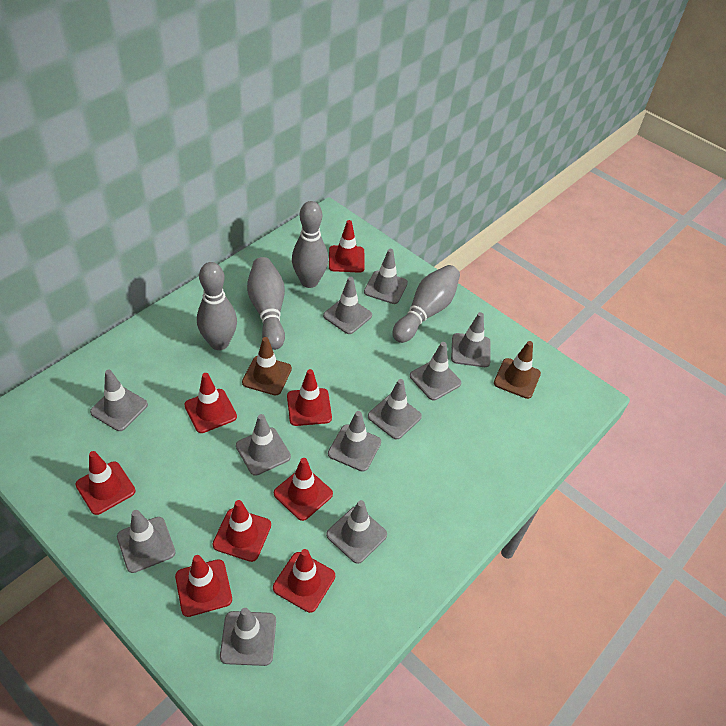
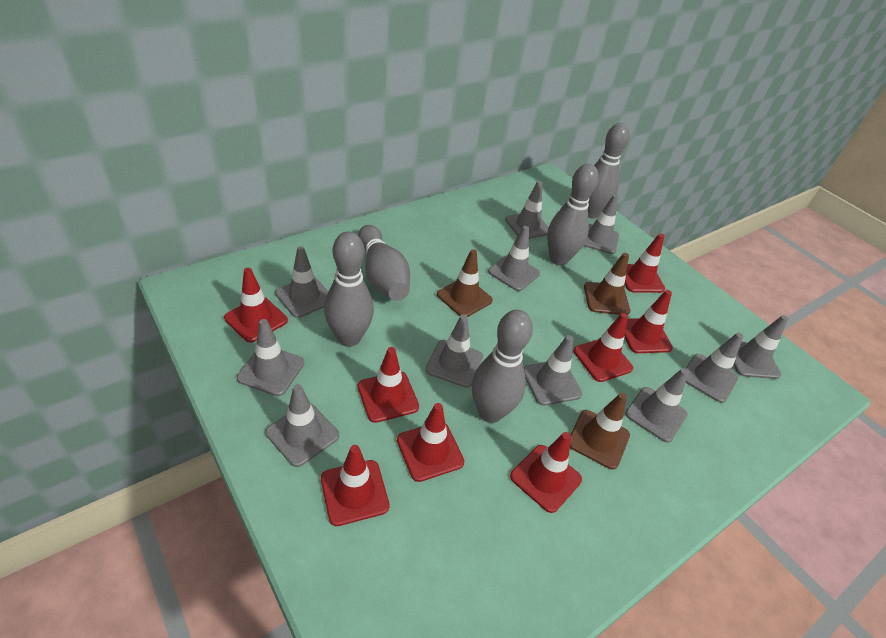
brown traffic cone: [242,337,292,396] [494,341,541,399] = 2 -> [437,249,493,317] [570,393,630,469] [584,253,630,315] = 3
grey bowling pin: [197,262,237,350] [247,257,285,350] [292,201,328,288] [393,265,460,343] = 4 -> [324,231,374,347] [358,225,410,301] [472,310,533,423] [547,164,599,266] [588,123,630,218] = 5

